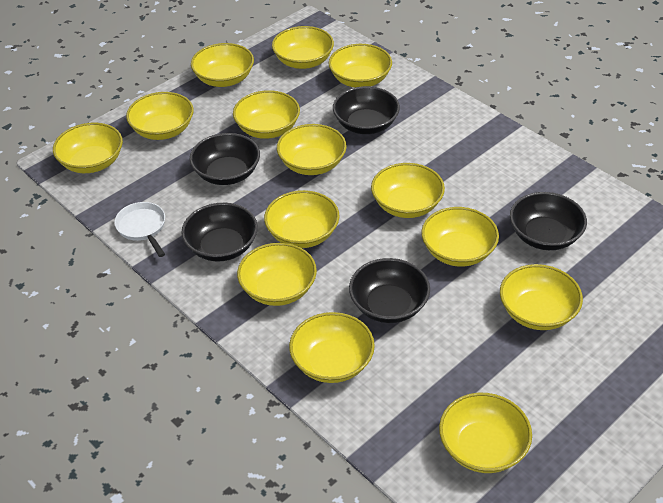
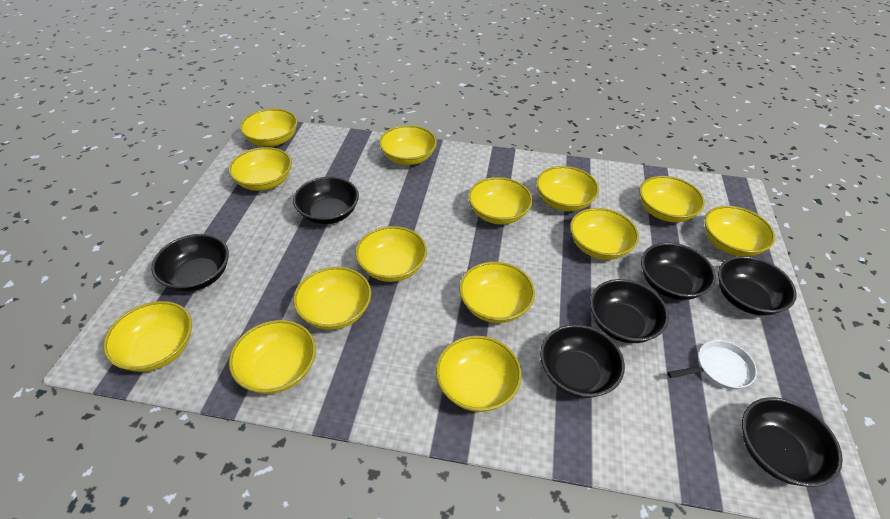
black bowl: [181,203,258,261] [190,133,260,185] [333,86,400,134] [349,258,430,323] [510,192,587,250] = 5 -> [151,234,229,292] [293,176,359,224] [540,324,625,398] [590,279,669,343] [641,243,716,300] [718,256,797,316] [742,397,843,487] = 7

